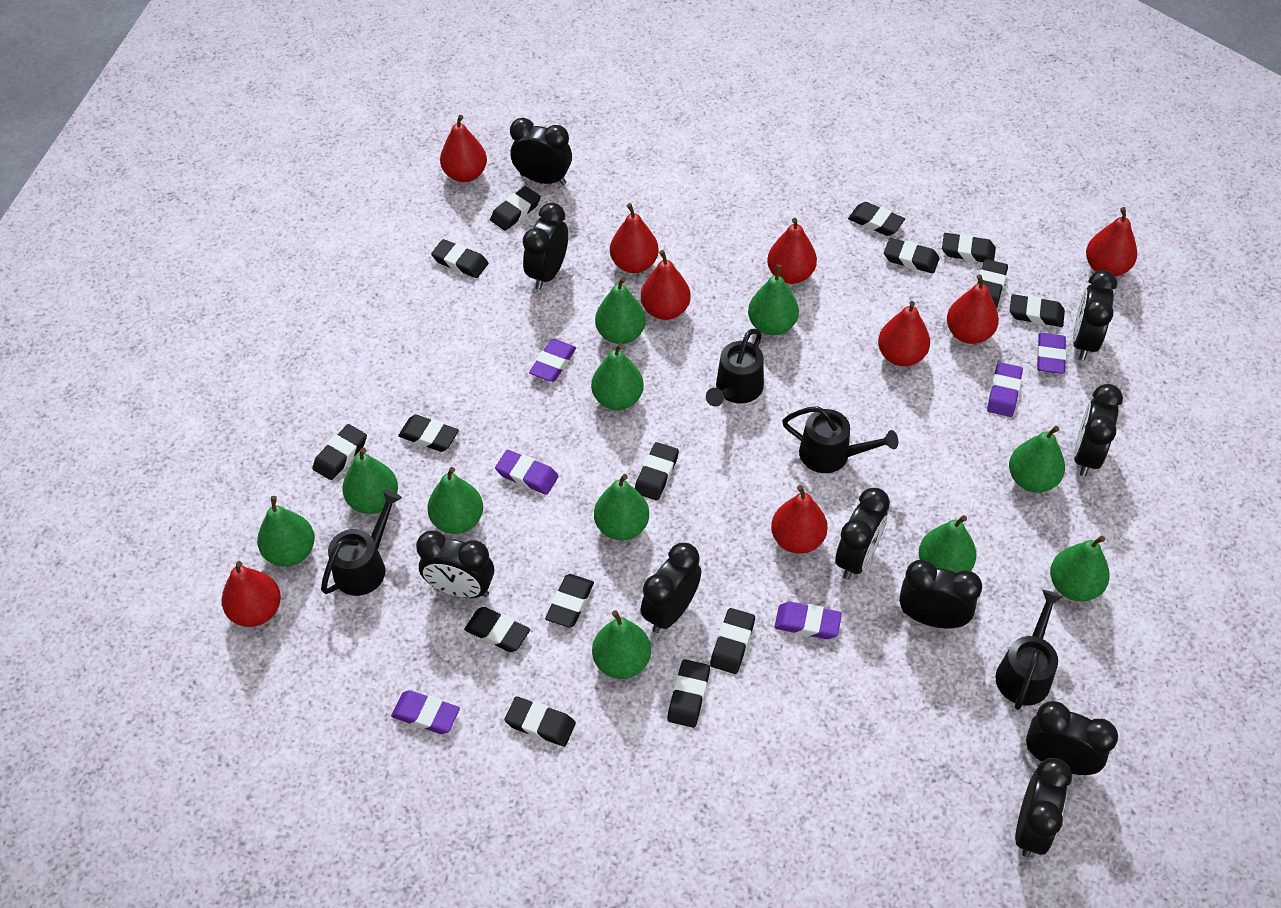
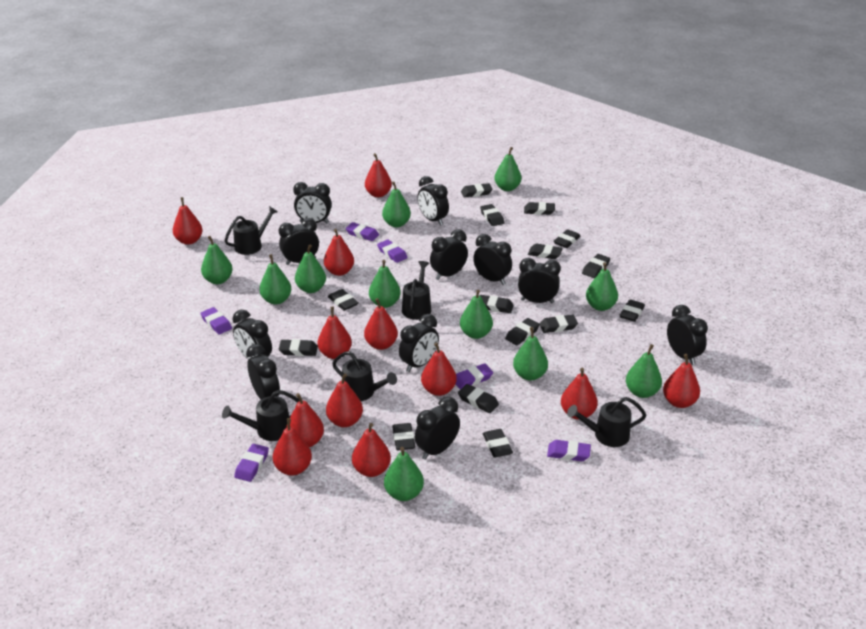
black clock: [416,531,494,598] [510,118,572,185] [523,203,568,290] [640,543,701,633] [835,488,890,580] [899,560,982,628] [1015,758,1072,857] [1026,701,1118,775] [1073,270,1117,360] [1074,384,1123,477] = 10 -> [233,310,272,360] [246,344,280,399] [279,218,319,265] [293,182,332,223] [399,314,439,372] [415,397,460,460] [417,176,449,226] [430,229,468,280] [473,234,512,285] [518,258,561,303] [667,305,708,365] = 11
black watering can: [321,490,402,596] [706,329,764,407] [782,406,898,473] [995,590,1063,710] = 4 -> [222,390,300,441] [224,206,277,255] [332,351,397,401] [402,261,431,320] [567,397,646,447] = 5
red pear: [222,561,281,627] [440,115,487,182] [610,203,659,273] [641,250,691,320] [767,218,817,284] [771,485,828,554] [878,301,930,366] [947,274,999,344] [1086,207,1137,277] = 9 -> [173,197,203,245] [273,418,312,476] [286,393,324,447] [317,307,352,359] [324,229,354,276] [326,374,363,427] [352,423,391,477] [364,298,398,350] [365,153,392,197] [421,342,457,396] [561,367,598,420] [663,354,700,408] = 12

